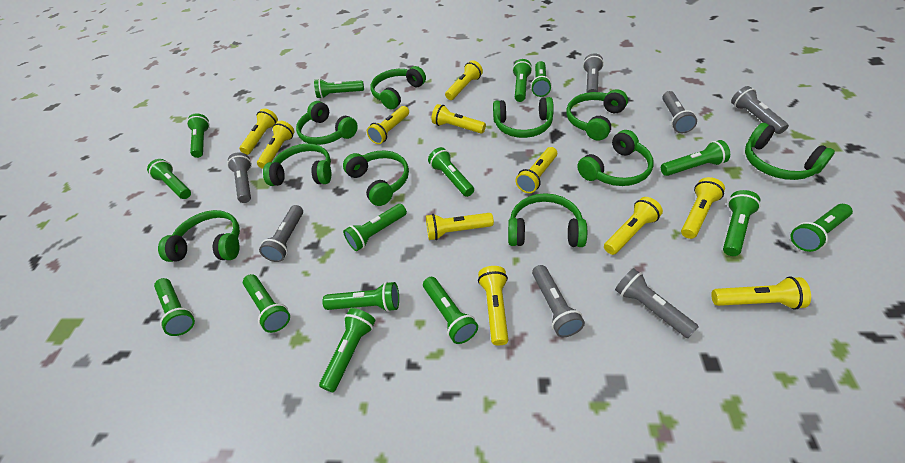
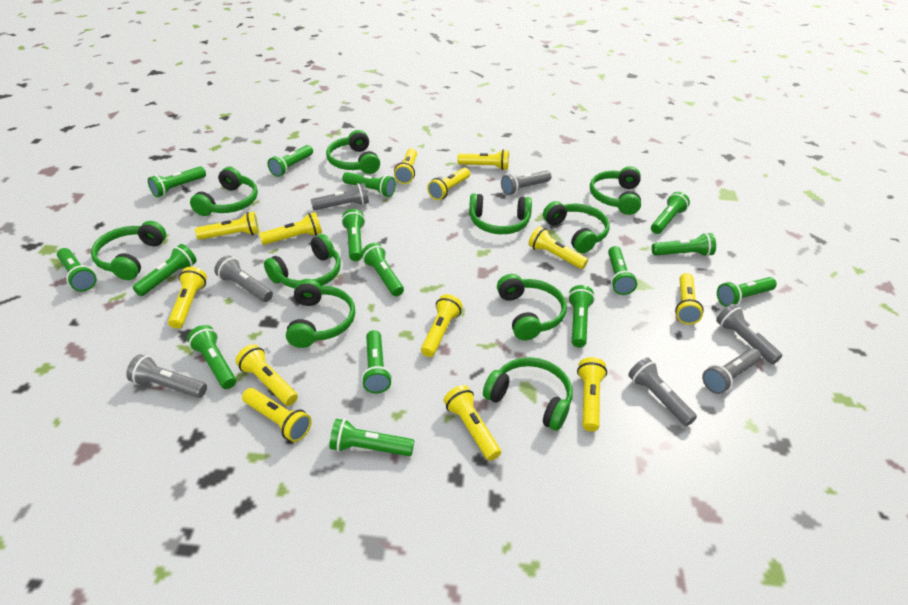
yellow flashlight: [240,108,278,155] [257,121,295,169] [367,106,409,144] [426,213,494,240] [431,104,486,134] [445,60,483,100] [478,266,508,346] [515,147,557,193] [604,197,663,255] [681,177,725,239] [711,276,811,310] = 11 -> [168,267,207,329] [195,212,260,240] [235,344,298,406] [242,388,312,442] [259,212,322,245] [394,148,417,184] [421,294,463,357] [427,168,470,200] [444,385,501,461] [457,149,509,170] [528,226,588,269] [577,357,607,432] [675,273,704,325] = 13

